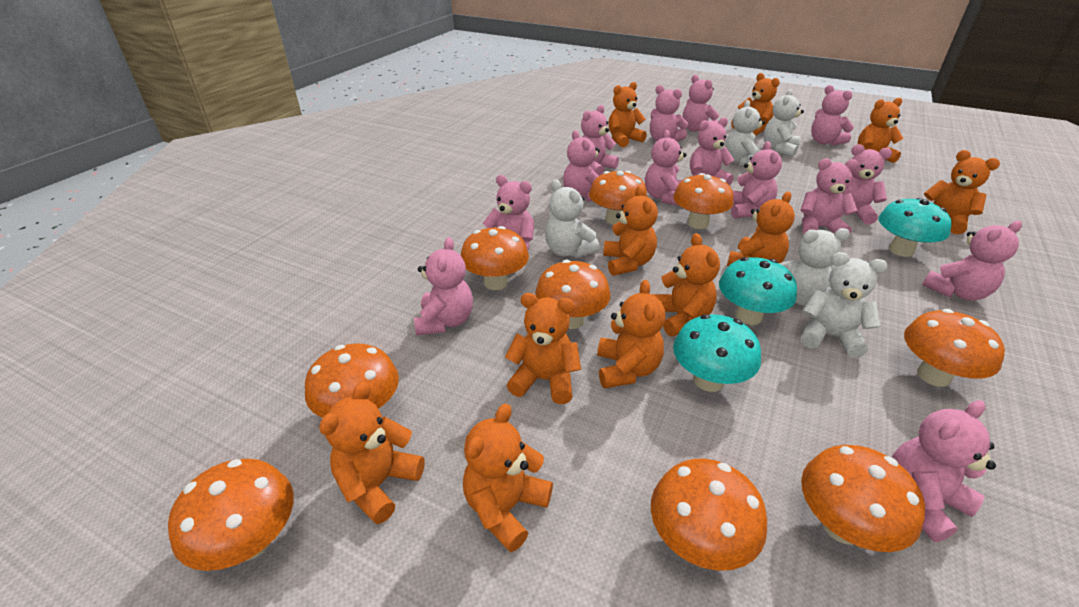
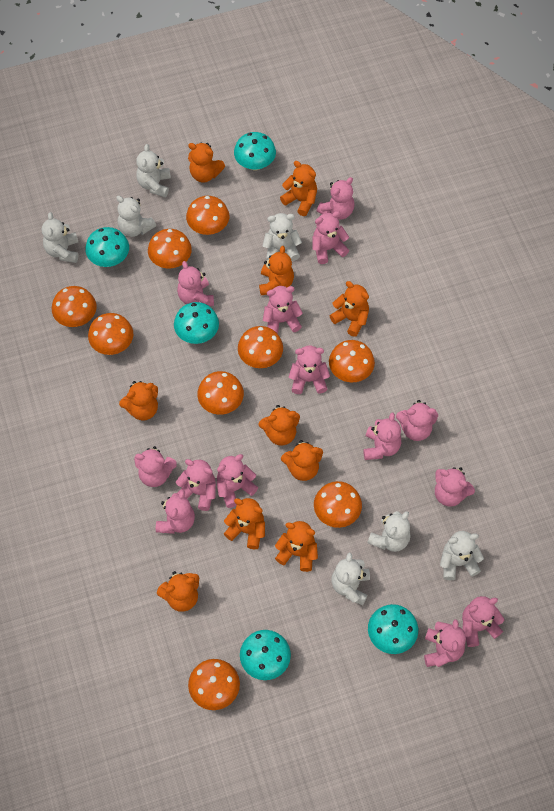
orange teddy bear: [319,381,425,524] [463,403,553,553] [505,293,581,404] [597,280,665,388] [603,186,658,276] [608,82,647,147] [652,233,720,337] [727,192,795,266] [732,73,780,136] [858,98,904,163] [924,150,1000,235] = 11 -> [119,381,158,420] [157,571,199,612] [188,142,225,182] [224,498,265,549] [258,405,300,446] [259,246,294,295] [275,521,318,572] [280,161,317,216] [281,440,323,481] [330,281,369,337] = 10
turquoise mushroom: [673,314,761,392] [719,257,797,325] [878,198,952,257] = 3 -> [85,227,129,267] [174,302,219,344] [234,132,276,171] [240,630,291,680] [368,604,418,654] = 5
white teddy bear: [545,180,600,258] [725,100,765,167] [764,89,804,157] [779,228,850,306] [801,252,888,358] = 5 -> [42,212,78,263] [116,196,156,237] [136,144,171,197] [263,213,302,261] [332,553,370,606] [367,511,411,552] [440,531,484,580] = 7

